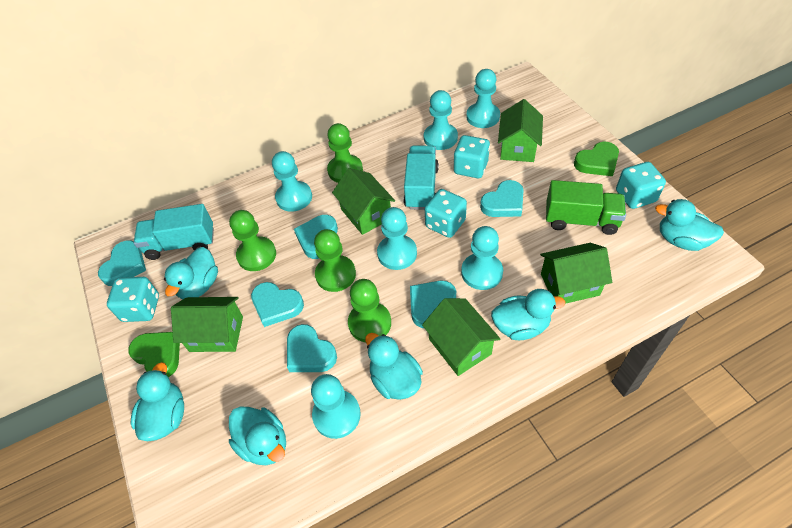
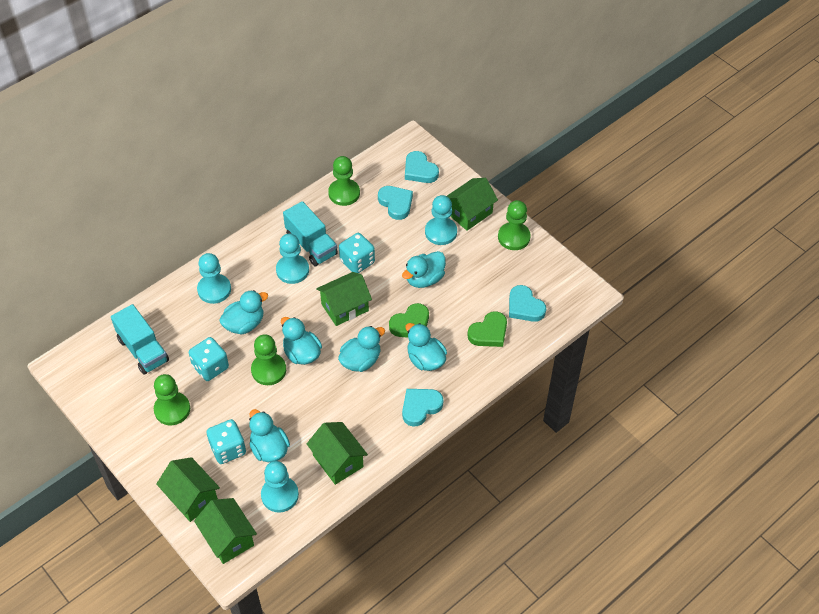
green truck: [546,180,626,235] = 1 -> none = 0
turquoise dice: [107,277,159,322] [425,189,467,238] [453,135,490,178] [616,162,666,209] = 4 -> [189,337,229,381] [207,419,246,464] [339,233,375,273] = 3
turquoise heart: [98,240,146,286] [251,282,304,327] [287,324,337,372] [294,215,338,259] [410,281,456,328] [480,180,523,217] = 6 -> [378,186,413,220] [402,389,444,427] [405,151,439,183] [509,285,546,322] = 4
turquoise pawn: [272,151,312,212] [311,374,361,439] [377,207,417,270] [424,90,458,150] [461,226,503,290] [466,69,500,128] = 6 -> [197,253,231,304] [261,461,299,513] [276,234,309,284] [425,195,457,245] = 4

